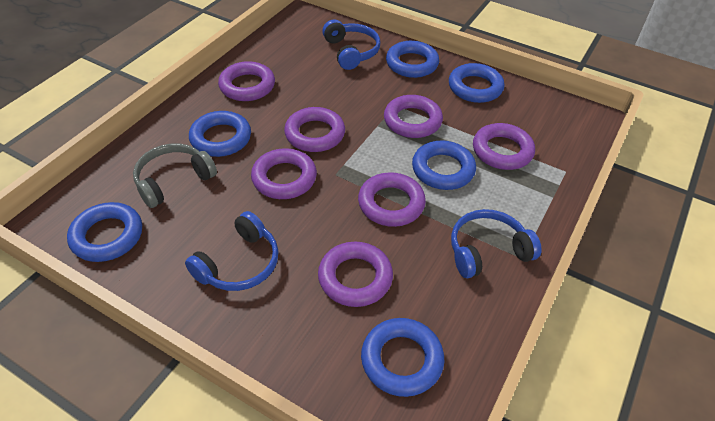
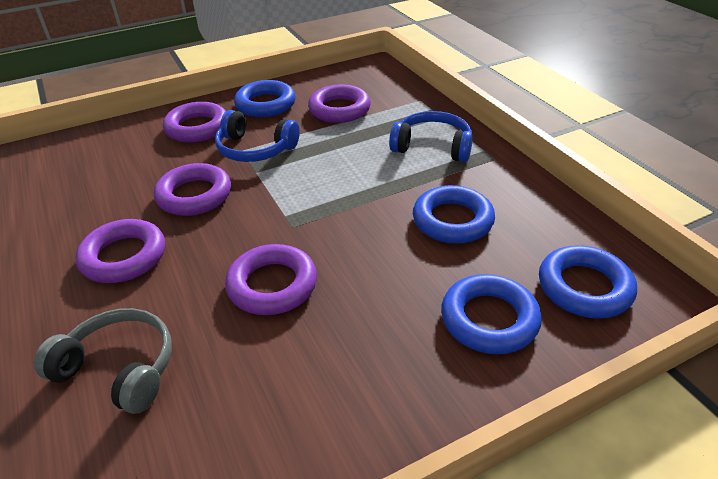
blue headphones: [185,211,279,291] [322,19,380,70] [451,209,542,278] = 3 -> [215,110,300,162] [389,111,473,162] = 2
blue ring: [67,202,142,262] [189,111,251,157] [361,318,444,397] [386,41,439,78] [412,141,476,190] [449,63,504,103] = 6 -> [234,80,296,117] [413,185,495,244] [441,274,542,354] [539,245,637,319] = 4
purple ring: [218,61,275,101] [251,148,317,199] [284,107,345,152] [318,242,393,307] [358,172,426,227] [384,95,443,138] [473,123,535,170] = 7 -> [75,219,165,283] [154,163,231,216] [163,102,226,142] [225,244,317,315] [308,85,371,123] = 5

